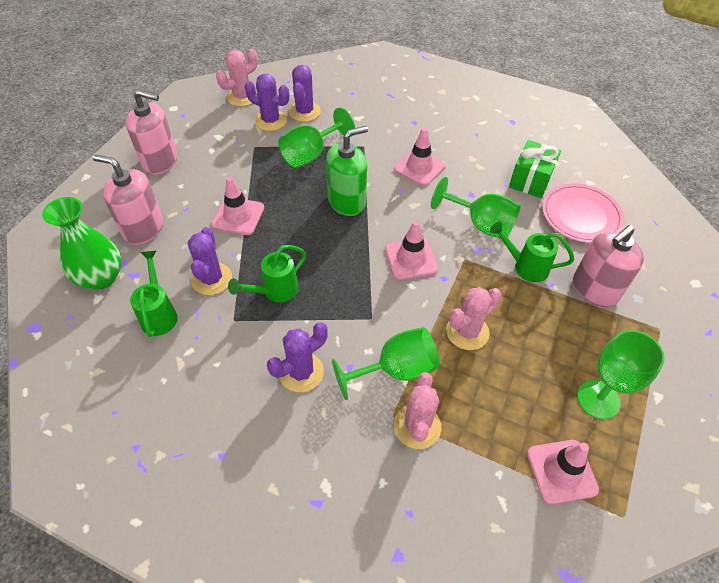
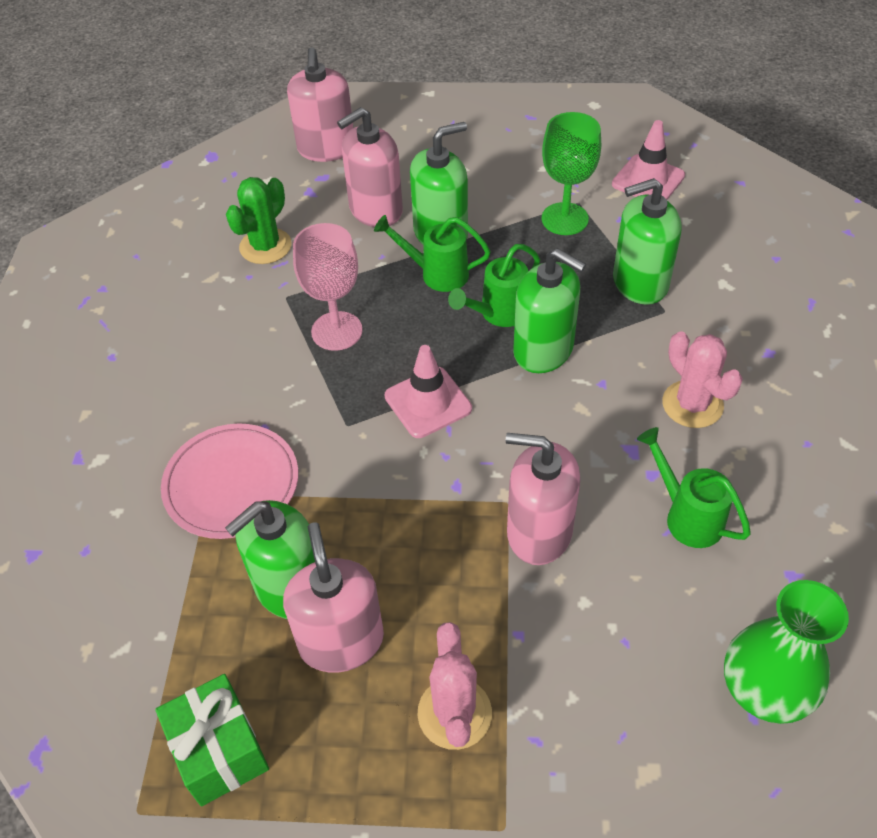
green cactus: none = 0 -> [226,177,291,264] = 1
green goblet: [278,107,355,168] [332,327,440,400] [431,177,521,239] [577,330,665,419] = 4 -> [541,112,601,235] = 1
green soap dispenser: [326,126,368,216] = 1 -> [225,500,315,619] [410,122,468,245] [513,248,586,373] [613,178,682,305] = 4
pink cactus: [216,49,258,107] [394,372,441,449] [446,287,502,350] = 3 -> [418,622,492,750] [662,331,743,428] = 2
pink goblet: none = 0 -> [293,223,363,351] = 1
pink soap dispenser: [93,154,163,245] [126,90,177,175] [573,225,644,307] = 3 -> [283,522,384,673] [287,47,353,162] [337,107,403,227] [506,433,580,565] = 4
pink traffic cone: [211,176,264,235] [385,220,438,280] [394,127,445,186] [527,440,599,504] = 4 -> [385,345,472,438] [612,120,685,200] = 2
purple cactus: [188,227,232,295] [245,74,289,131] [267,322,328,392] [289,65,321,122] = 4 -> none = 0

